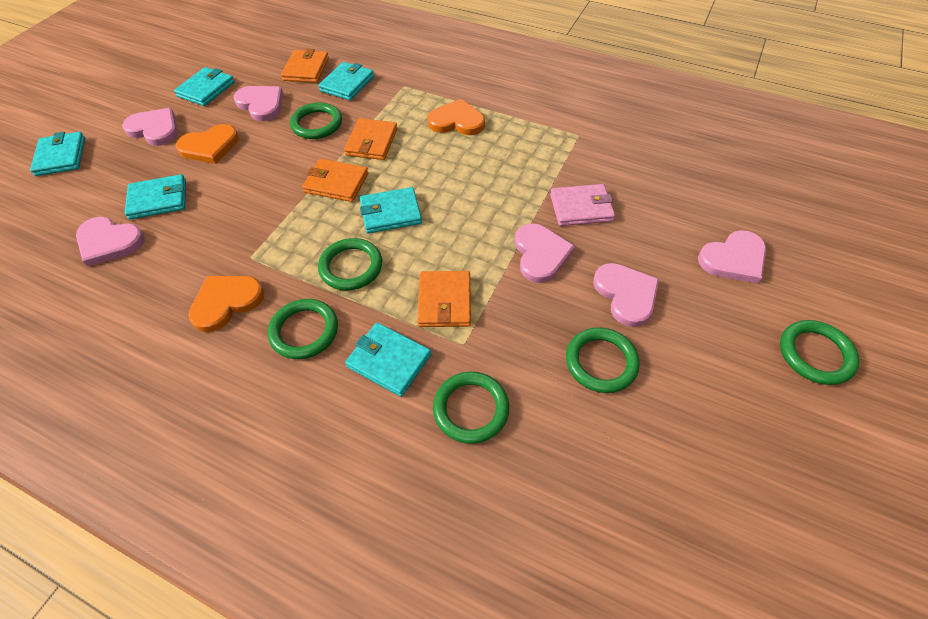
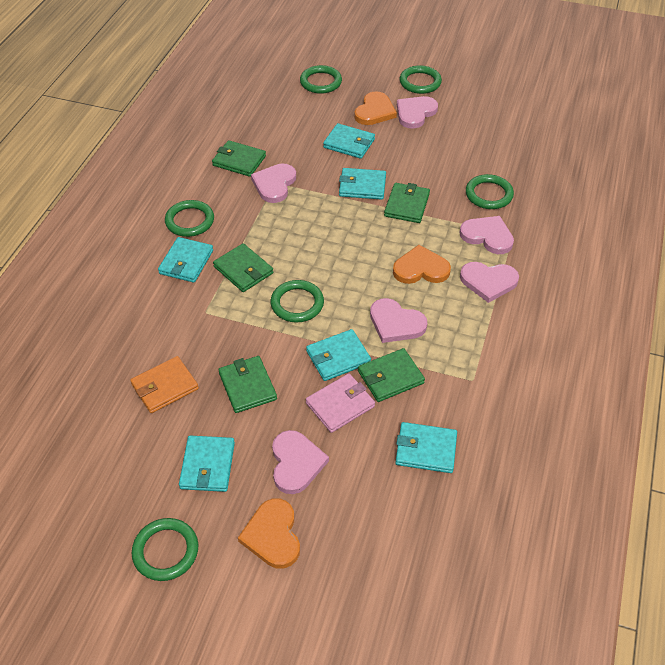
green wallet: none = 0 -> [212,140,266,177] [213,243,273,292] [218,356,277,413] [358,348,425,402] [384,183,430,223] = 5
orange wallet: [281,48,329,83] [302,159,368,202] [344,118,397,160] [417,271,471,327] = 4 -> [130,356,199,413] = 1

